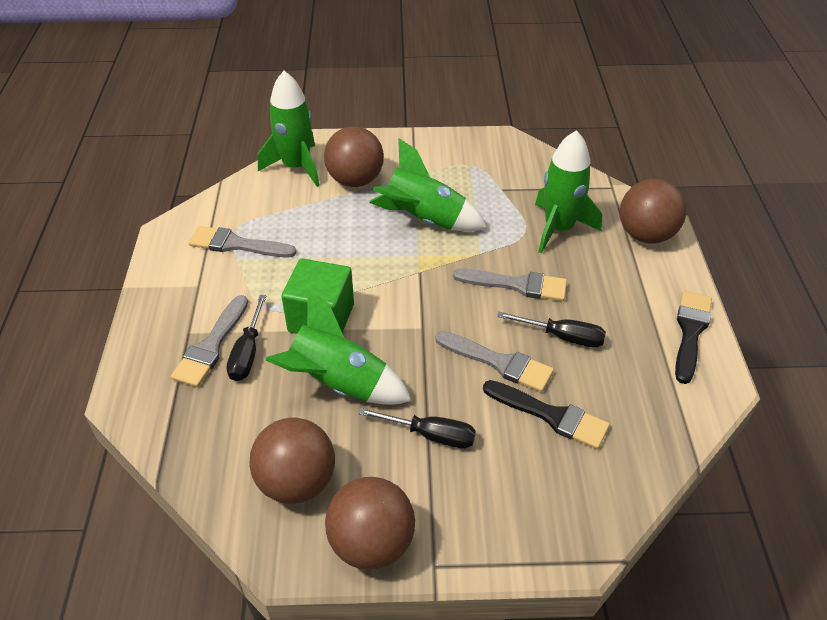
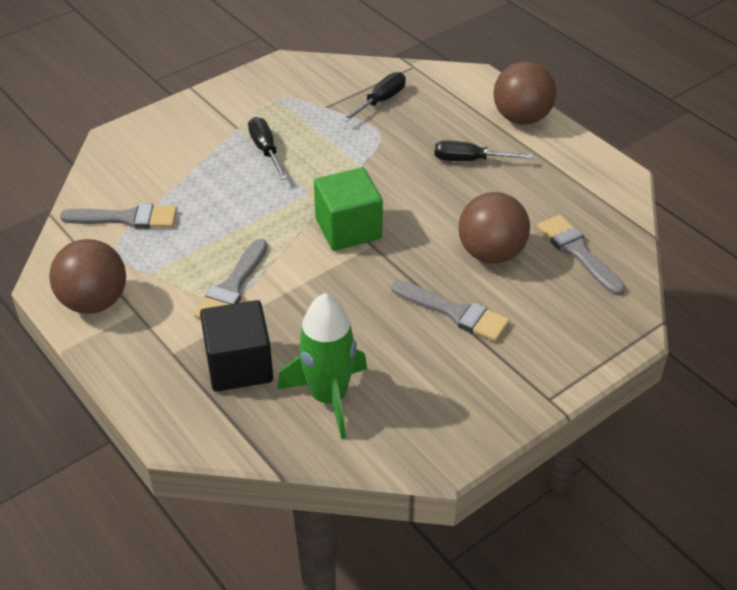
black brush: [483,380,610,449] [675,291,712,384] = 2 -> none = 0
black cube: none = 0 -> [200,300,273,392] = 1
brown ball: [249,418,335,504] [324,126,384,187] [325,477,415,570] [620,179,687,244] = 4 -> [49,239,126,314] [458,192,530,264] [493,61,556,125] = 3
green rocket: [258,71,320,187] [265,289,412,405] [369,138,487,232] [535,130,602,254] = 4 -> [277,293,367,439] = 1

